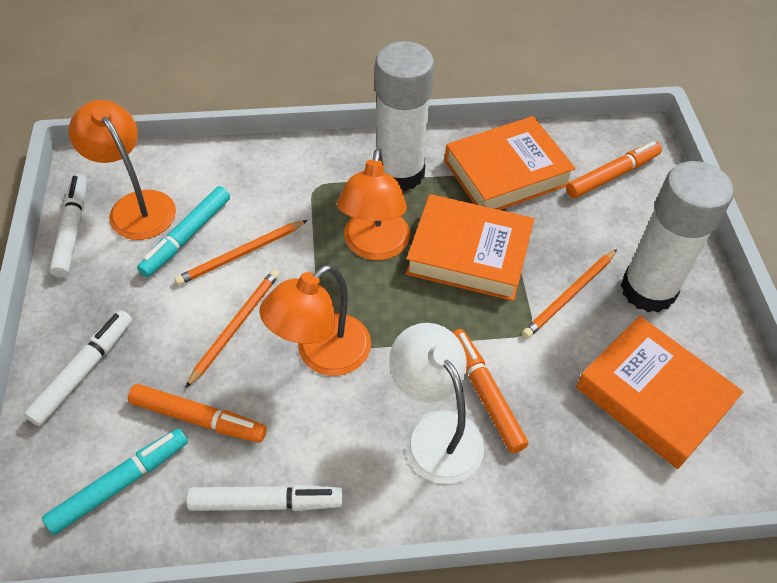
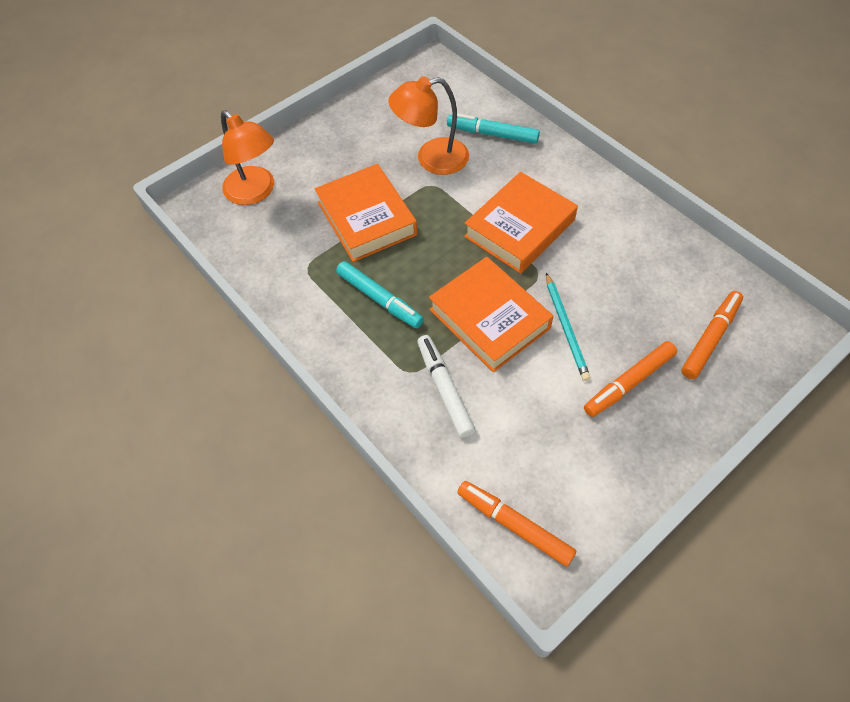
orange lamp: [68,100,176,240] [259,264,371,376] [337,148,410,260] = 3 -> [221,110,274,205] [388,76,469,175] = 2
orange pencil: [175,220,307,285] [185,269,279,388] [522,249,617,338] = 3 -> none = 0
turquoise pencil: none = 0 -> [546,273,591,381] = 1
white glue stick: [375,41,434,191] [621,161,734,313] = 2 -> none = 0
white lamp: [389,323,484,484] = 1 -> none = 0
white marker: [24,310,132,426] [49,174,87,278] [186,485,343,511] = 3 -> [417,335,475,438] = 1

